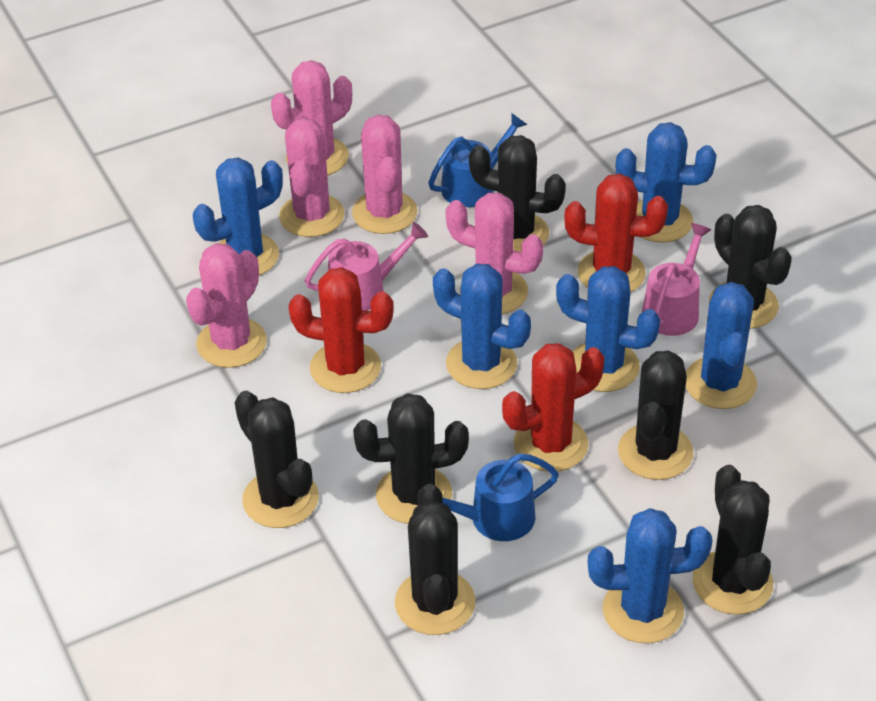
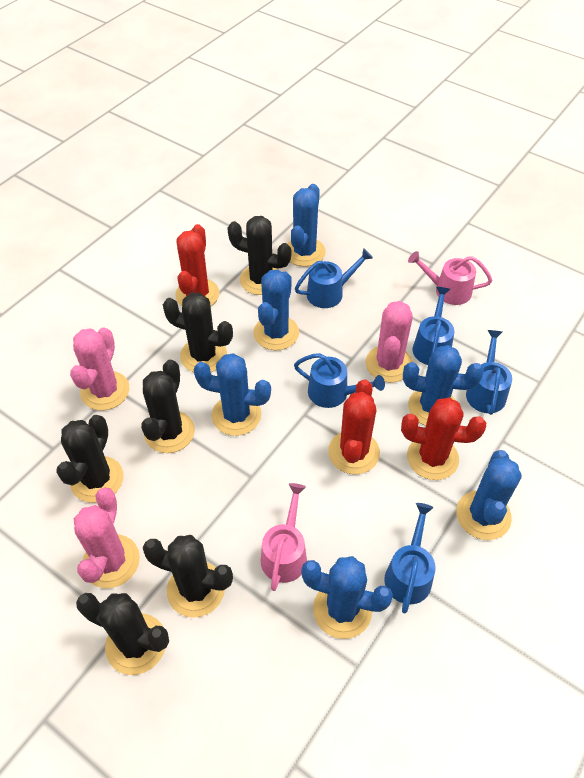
black cactus: [235,391,319,528] [353,393,469,524] [395,484,476,635] [469,135,566,252] [618,350,693,480] [692,464,773,615] [709,205,792,329] = 7 -> [56,415,123,503] [76,593,169,675] [141,360,195,453] [143,535,233,618] [163,292,233,372] [227,216,292,295] = 6
blue watering can: [428,113,528,207] [443,453,559,541] = 2 -> [294,353,385,408] [295,248,373,308] [384,503,435,613] [413,287,454,365] [466,330,512,415] = 5
pink cactus: [186,243,267,368] [271,60,352,175] [279,118,344,237] [352,115,417,234] [445,193,543,314] = 5 -> [70,327,129,411] [74,487,140,588] [366,301,413,383] = 3

